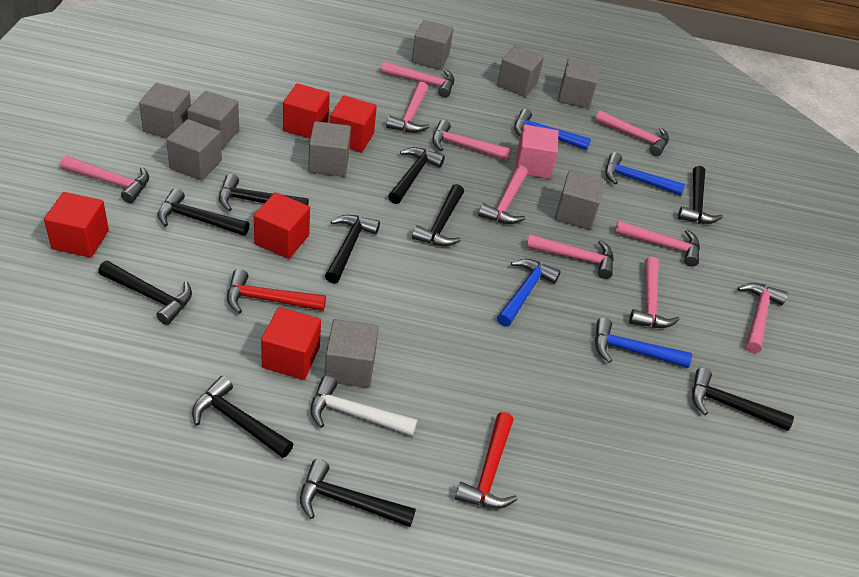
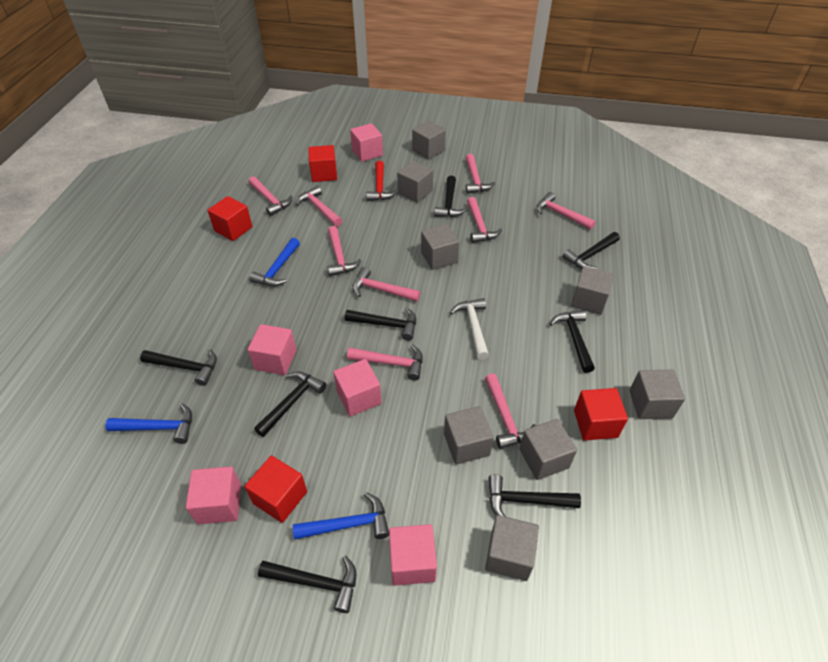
black hammer: [98,261,192,325] [158,188,250,236] [192,376,293,458] [219,174,309,211] [300,459,416,527] [325,215,380,283] [388,147,445,204] [412,184,464,246] [678,166,723,224] [692,368,794,431] = 10 -> [140,349,217,386] [254,371,326,437] [258,556,356,613] [345,308,416,341] [434,176,467,217] [488,474,581,517] [550,310,595,373] [562,232,620,269] = 8
blue hammer: [497,259,561,326] [514,109,591,150] [595,318,692,368] [605,152,685,196] = 4 -> [106,403,192,444] [250,238,300,287] [293,492,389,540] = 3
grey cube: [139,83,191,138] [166,119,222,181] [187,91,239,149] [308,121,351,177] [325,319,379,388] [412,20,453,70] [497,45,544,97] [555,170,605,230] [558,58,600,109] = 9 -> [397,161,433,203] [412,121,446,160] [421,224,459,270] [444,406,494,465] [485,515,539,581] [519,419,577,480] [571,266,614,315] [629,370,685,419] = 8
pink cube: [516,125,558,179] = 1 -> [186,467,241,524] [248,324,297,375] [333,359,382,417] [350,123,383,162] [389,524,437,586] = 5
pink hammer: [60,156,149,203] [381,62,454,98] [386,82,430,133] [432,120,511,161] [478,166,528,224] [526,234,614,279] [595,111,669,156] [614,220,700,267] [629,257,680,328] [738,283,788,353] = 10 -> [249,176,292,216] [296,186,342,227] [327,226,361,276] [347,344,423,381] [353,267,420,302] [465,154,495,194] [467,197,502,243] [485,374,536,449] [537,192,596,230] = 9
red cube: [44,192,109,258] [254,192,310,259] [261,307,321,380] [283,83,330,138] [330,96,377,152] = 5 -> [207,196,252,241] [244,455,307,523] [308,145,337,182] [574,388,628,441] = 4
red hammer: [227,269,326,314] [455,412,517,509] = 2 -> [366,161,397,201] = 1

